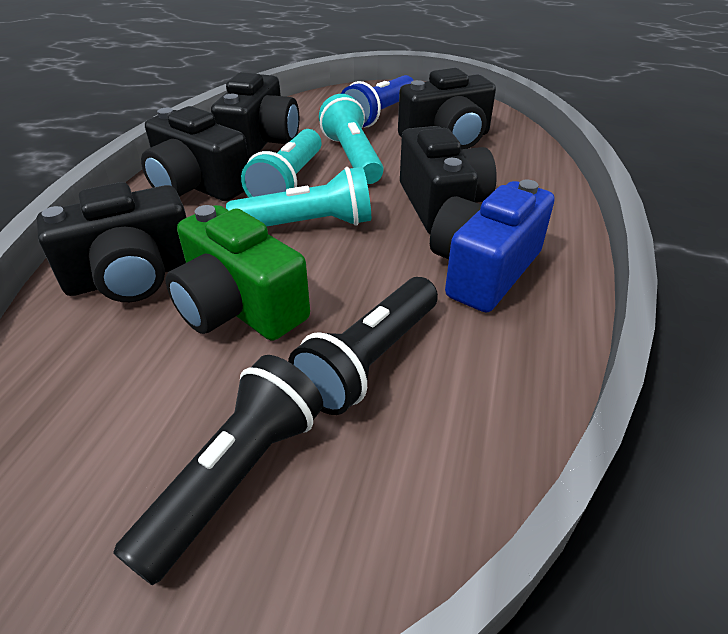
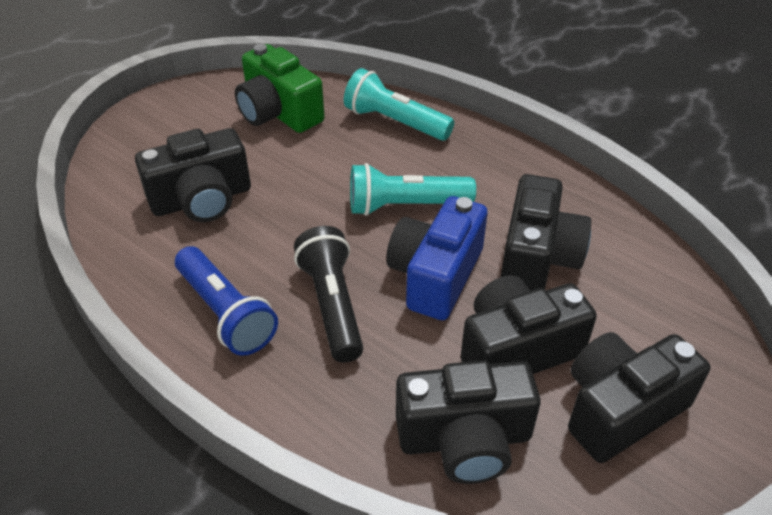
black flashlight: [113,355,323,585] [288,277,438,415] = 2 -> [294,226,363,363] = 1
turquoise flashlight: [226,167,371,227] [241,129,322,197] [319,94,384,184] = 3 -> [344,68,454,141] [350,163,476,216] = 2

